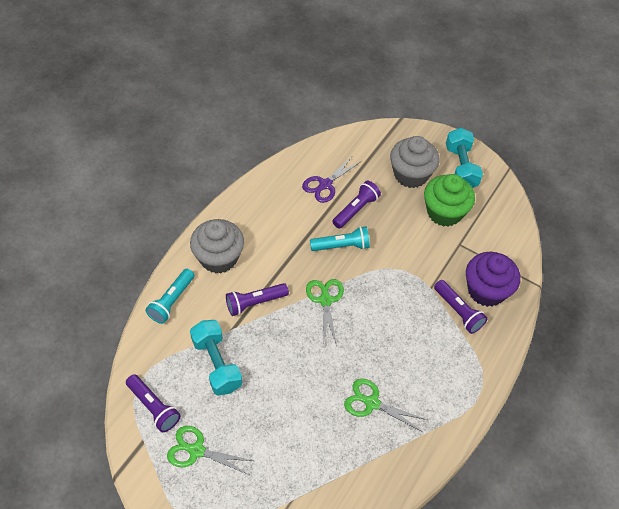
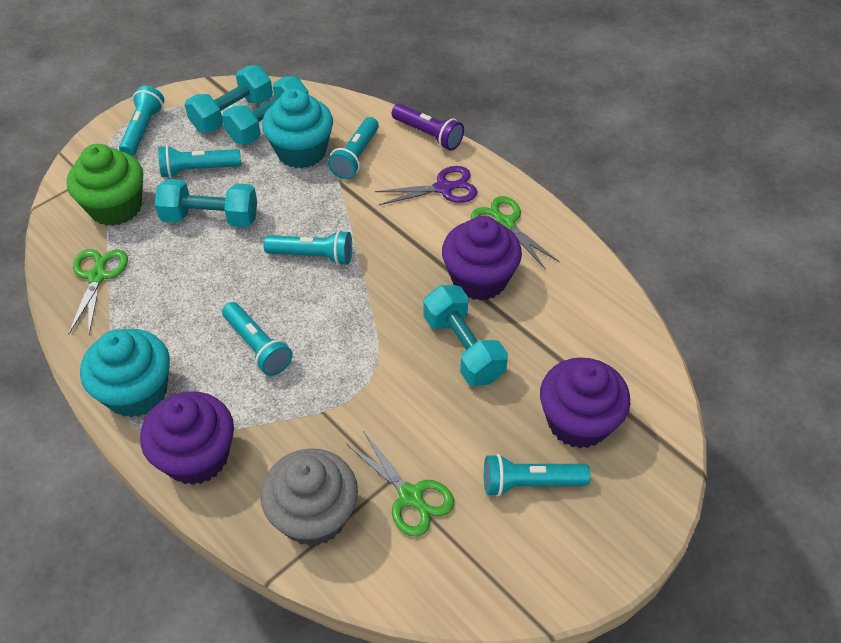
grey cupcake: [190,219,244,274] [390,136,440,188] = 2 -> [261,448,358,546] = 1
purple cupcake: [466,252,520,307] = 1 -> [140,392,234,485] [442,216,522,301] [540,357,630,448] = 3
purple flashlight: [126,374,180,432] [226,283,289,316] [332,181,381,229] [434,280,488,334] = 4 -> [392,104,464,151] = 1
turquoise cupcake: none = 0 -> [80,329,170,418] [262,88,333,169] = 2
turquoise dumbbell: [190,320,242,396] [446,128,483,188] = 2 -> [155,179,257,228] [185,65,273,133] [222,76,309,145] [423,285,508,386] = 4
turquoise flashlight: [145,269,194,324] [310,226,370,251] = 2 -> [119,86,164,156] [158,145,241,178] [222,302,293,376] [263,230,352,265] [328,117,379,179] [484,454,590,497] = 6

